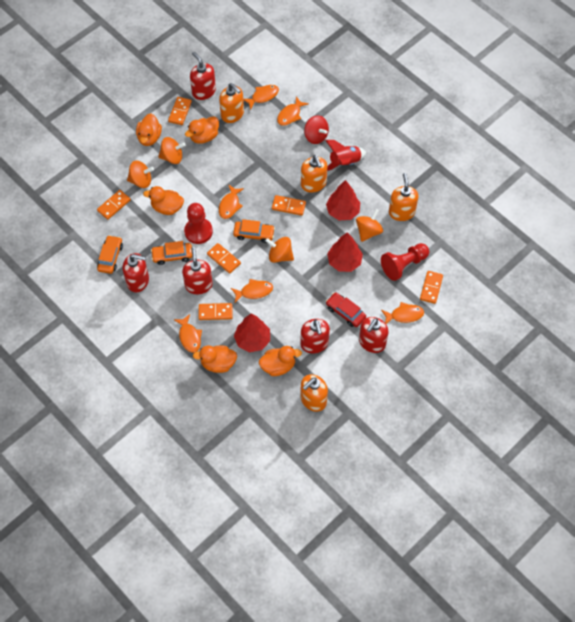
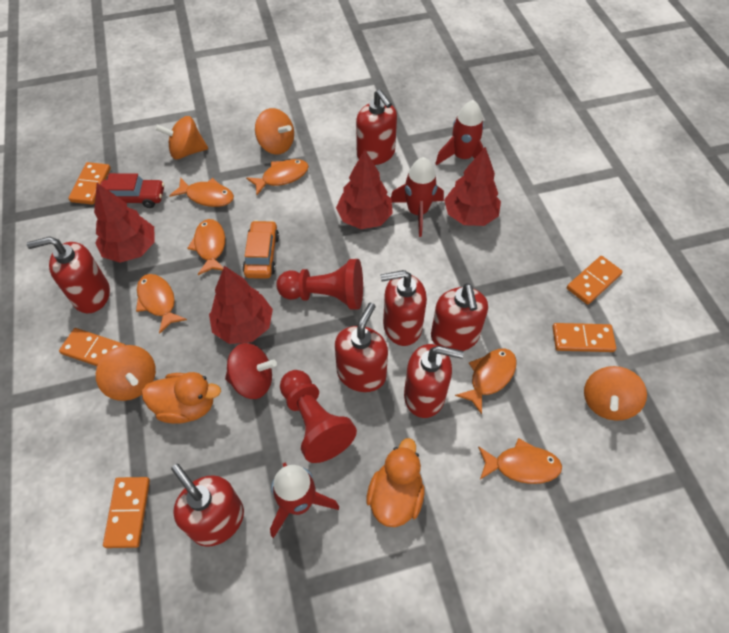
orange car: [97,235,123,274] [151,241,192,265] [233,219,275,243] = 3 -> [243,220,279,279] = 1
orange domino: [97,190,131,220] [168,97,192,125] [199,303,233,320] [207,243,241,274] [272,195,306,216] [420,271,443,304] = 6 -> [59,328,125,366] [69,162,111,205] [103,477,150,548] [552,323,616,352] [567,256,623,305] = 5
orange duck: [136,114,162,146] [143,186,184,215] [185,116,219,144] [193,345,237,373] [259,346,302,376] = 5 -> [142,372,221,424] [366,438,425,527] = 2
orange soap dispenser: [219,83,244,123] [300,374,328,412] [301,155,327,192] [389,173,418,221] = 4 -> none = 0
red rocket: [325,140,366,171] = 1 -> [270,462,339,538] [391,157,444,237] [435,100,484,165] = 3
red soap dispenser: [123,253,149,292] [182,247,213,294] [190,52,216,100] [300,319,330,353] [359,317,389,353] = 5 -> [27,237,110,313] [171,464,244,547] [335,303,388,392] [356,89,397,165] [380,270,427,346] [404,344,464,418] [431,283,488,351] = 7
red tree: [234,314,270,352] [326,180,360,220] [327,232,363,272] = 3 -> [94,183,155,263] [209,266,273,344] [336,150,393,229] [444,147,501,226] = 4

